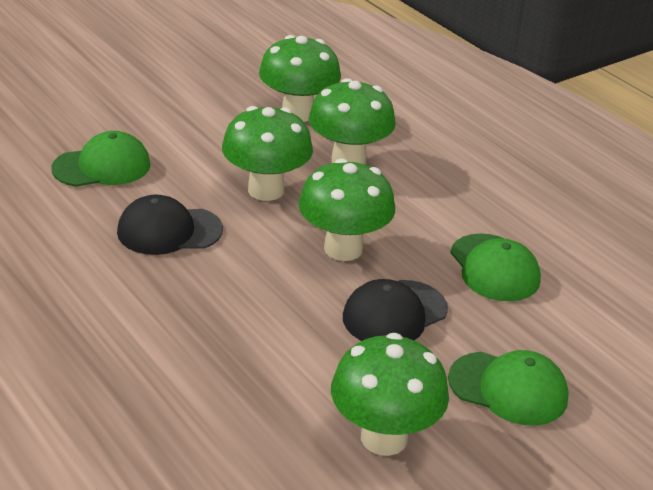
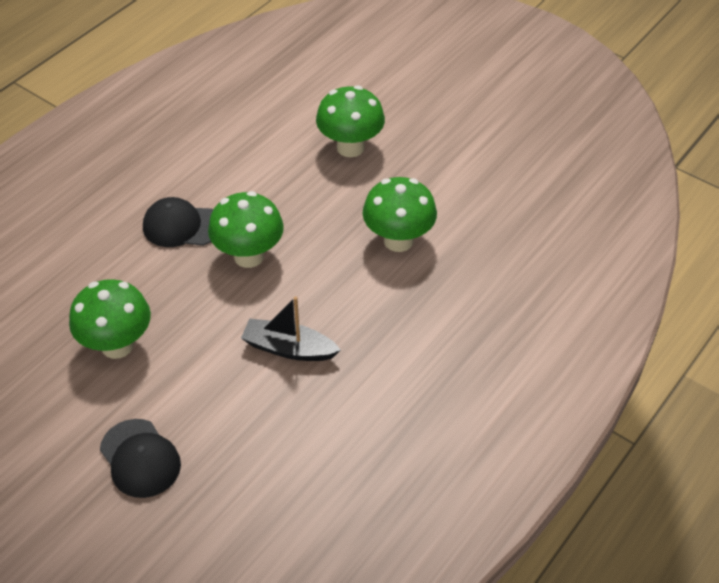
black boat: none = 0 -> [241,296,341,361] = 1
green cap: [51,131,150,187] [448,350,569,426] [450,233,541,301] = 3 -> none = 0
green mushroom: [222,106,313,201] [259,35,341,122] [298,158,395,261] [309,78,396,165] [331,333,449,456] = 5 -> [69,279,151,359] [208,191,284,268] [316,86,385,157] [363,177,437,252] = 4

